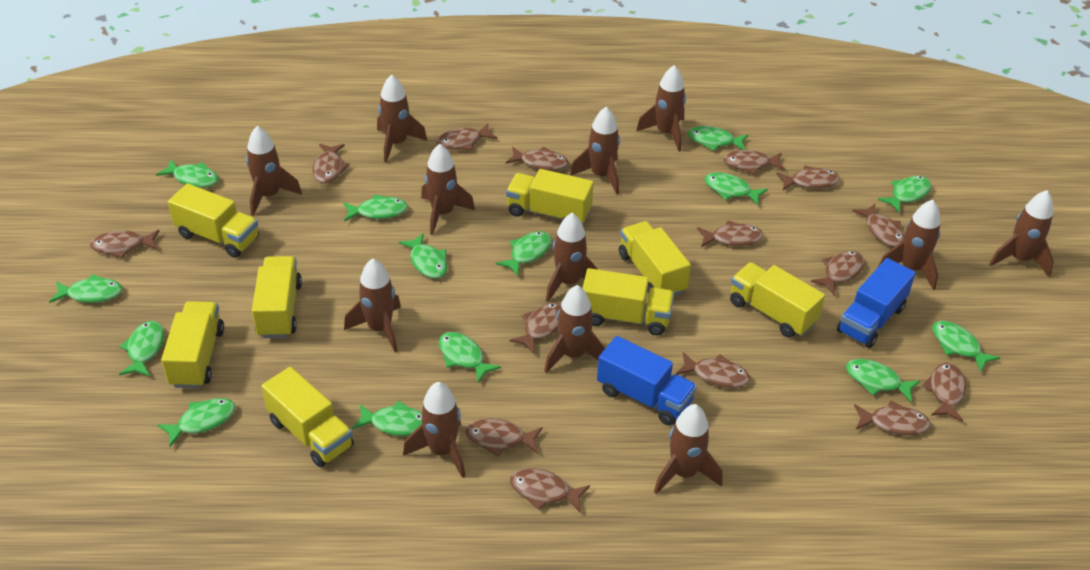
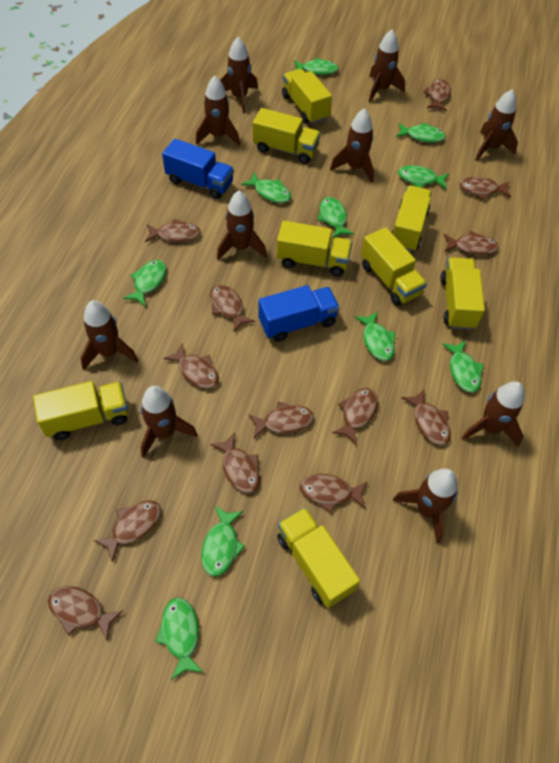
brown fish: [90,230,159,259] [312,144,350,184] [436,123,498,150] [465,418,543,457] [506,146,568,171] [509,303,561,354] [510,468,590,512] [676,352,750,388] [697,220,763,247] [723,150,785,175] [776,165,840,190] [811,251,865,295] [853,204,904,247] [854,401,931,435] [922,363,966,422] = 15 -> [48,586,123,641] [93,500,161,562] [145,219,201,242] [163,344,219,389] [210,284,255,331] [210,433,260,493] [248,402,314,438] [299,474,368,513] [332,388,378,445] [401,388,451,445] [423,79,451,111] [444,231,499,255] [459,177,511,200] = 13
brown rocket: [246,126,302,216] [344,258,401,352] [377,75,427,163] [403,382,465,478] [421,144,475,235] [544,285,605,373] [546,213,598,302] [570,107,620,195] [636,65,686,152] [654,404,723,494] [877,200,940,290] [989,190,1054,276] = 12 -> [80,300,138,370] [140,386,197,458] [195,75,240,146] [217,190,266,260] [220,37,258,113] [330,108,374,183] [368,30,405,102] [393,468,458,543] [462,381,524,447] [475,89,518,161] = 10
green fish: [49,274,123,303] [119,321,164,376] [156,159,219,188] [157,398,236,447] [343,194,408,222] [352,401,422,436] [398,233,448,279] [438,332,501,383] [496,231,552,276] [688,126,748,151] [704,172,768,205] [846,359,920,402] [878,176,931,213] [932,321,1000,372] = 14 -> [123,260,166,306] [155,598,204,680] [201,506,245,576] [241,172,291,203] [294,58,339,75] [317,197,354,239] [355,311,396,361] [396,123,446,143] [398,165,449,189] [442,341,483,393] = 10

